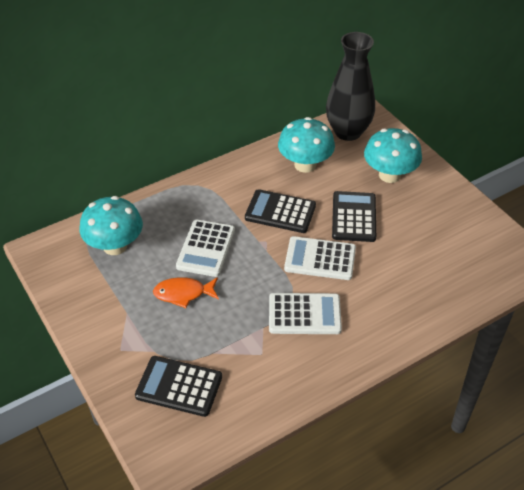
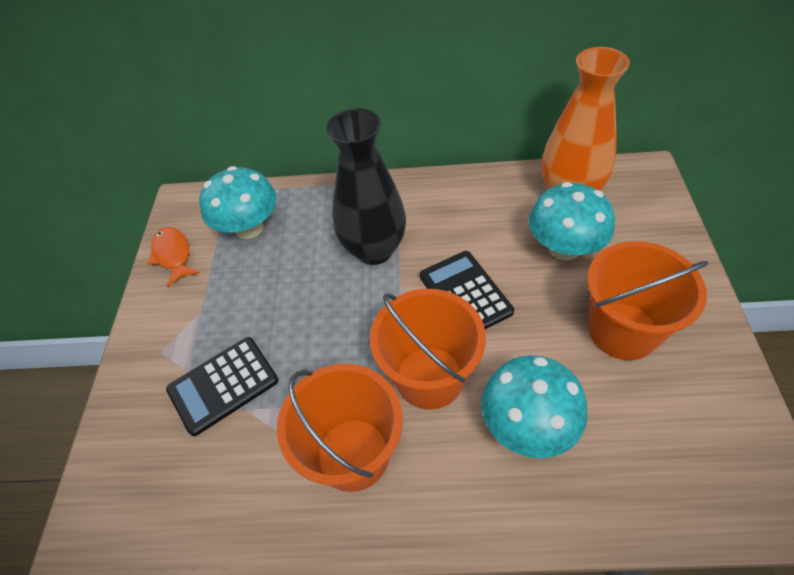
black calculator: [135,356,222,417] [245,189,316,233] [332,191,376,242] = 3 -> [166,337,279,436] [420,251,514,329] = 2
orange bucket: none = 0 -> [277,364,403,492] [370,289,486,410] [587,241,709,360] = 3
orange vase: none = 0 -> [542,47,630,190] = 1
white calculator: [176,220,235,277] [269,293,342,334] [284,236,356,280] = 3 -> none = 0

